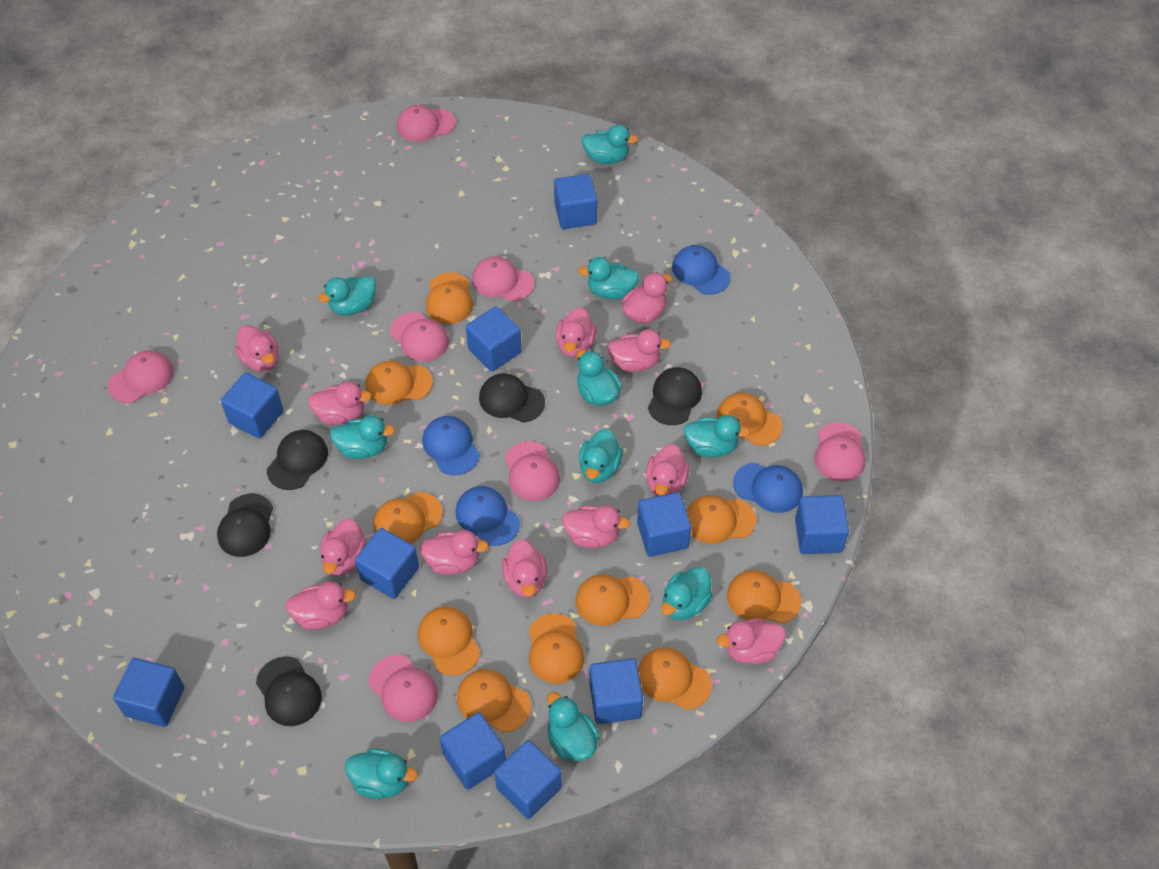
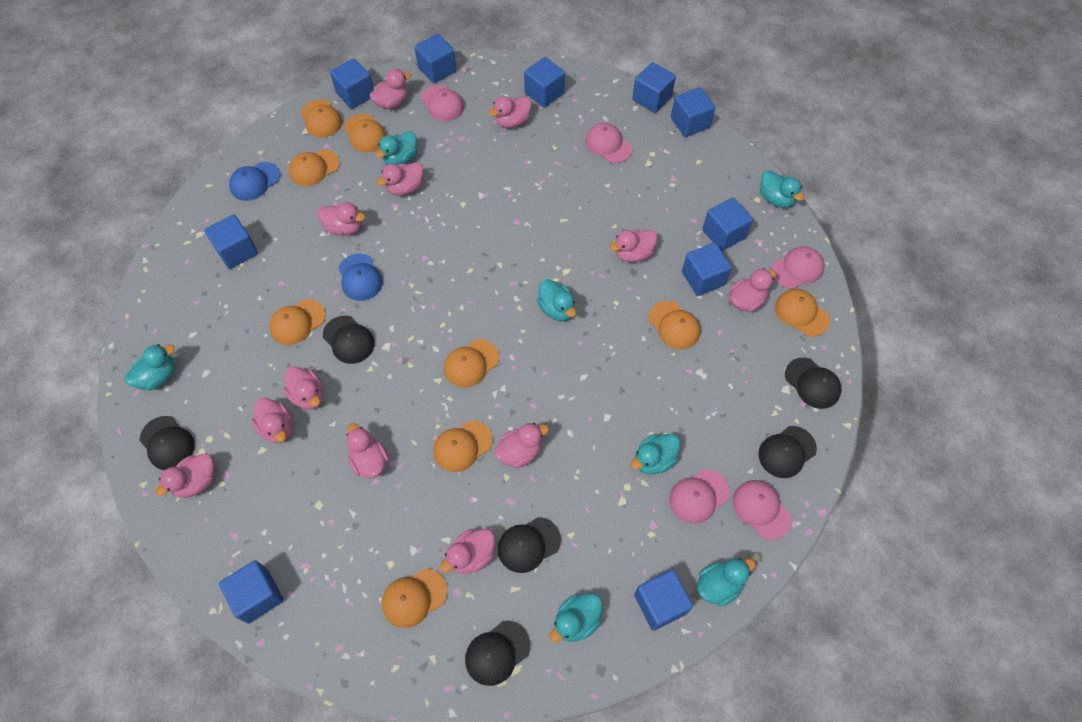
black cap: [217,494,273,557] [256,656,322,726] [267,430,328,490] [479,374,545,423] [648,367,702,425] = 5 -> [140,416,195,470] [323,316,375,364] [465,621,530,686] [498,517,561,573] [758,426,817,478] [785,358,842,409] = 6
blue cap: [422,416,480,475] [455,486,520,546] [672,245,731,295] [733,463,803,513] = 4 -> [229,162,280,201] [339,254,383,301] = 2
orange cap: [365,361,433,405] [373,492,443,544] [418,606,480,676] [426,272,473,324] [457,669,531,733] [529,614,584,684] [576,574,649,626] [638,648,712,710] [687,495,756,544] [717,393,783,446] [727,570,801,624] = 11 -> [269,299,326,345] [289,149,340,186] [301,99,342,138] [344,114,387,153] [382,569,447,628] [433,420,493,472] [444,339,499,388] [649,301,701,349] [775,289,830,337] = 9
pink cap: [108,350,174,403] [369,655,438,722] [390,312,449,362] [397,105,455,142] [472,257,534,302] [505,441,560,501] [814,422,866,482] = 7 -> [421,85,464,121] [585,123,632,163] [669,469,730,524] [733,480,792,540] [771,246,824,289] = 5
turquoise duck: [318,276,376,315] [330,415,395,459] [345,748,418,799] [547,692,600,761] [576,350,622,406] [578,257,639,299] [579,429,623,483] [582,124,638,164] [661,567,713,620] [684,415,750,457] = 10 -> [125,344,175,391] [376,131,417,165] [537,279,576,321] [550,593,602,642] [631,434,680,474] [697,558,756,607] [760,170,804,208] = 7

